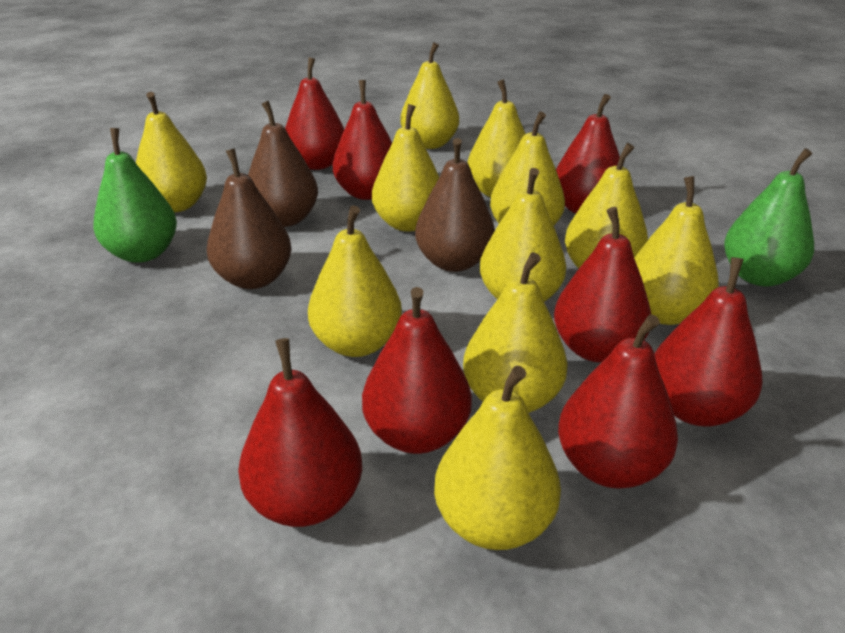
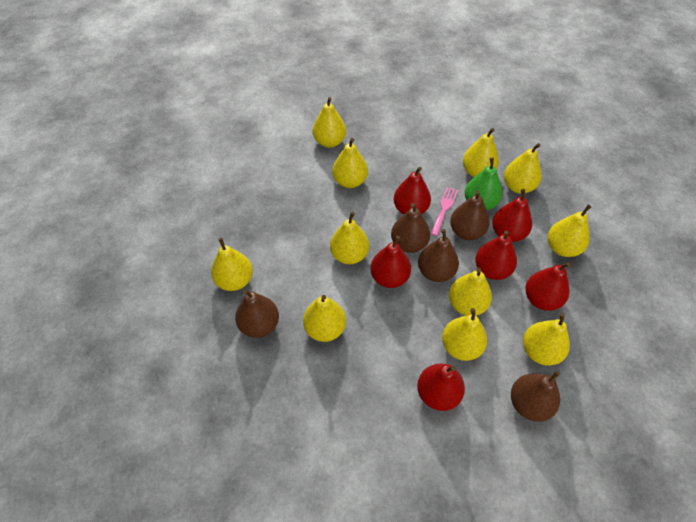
brown pear: [207,148,292,289] [248,101,318,227] [415,138,495,272] = 3 -> [235,290,279,338] [391,203,430,253] [418,229,459,282] [450,190,490,240] [511,371,560,422] = 5
green pear: [93,128,177,263] [724,148,814,286] = 2 -> [464,157,502,210] = 1
pink fork: none = 0 -> [430,187,458,236] = 1
red pear: [238,338,362,527] [285,57,344,170] [333,80,392,200] [362,287,472,454] [554,207,651,363] [556,94,620,214] [558,314,678,489] [654,257,763,427] = 8 -> [370,236,411,288] [393,167,431,215] [417,364,465,411] [475,230,517,280] [492,189,532,242] [525,262,571,311] = 6

